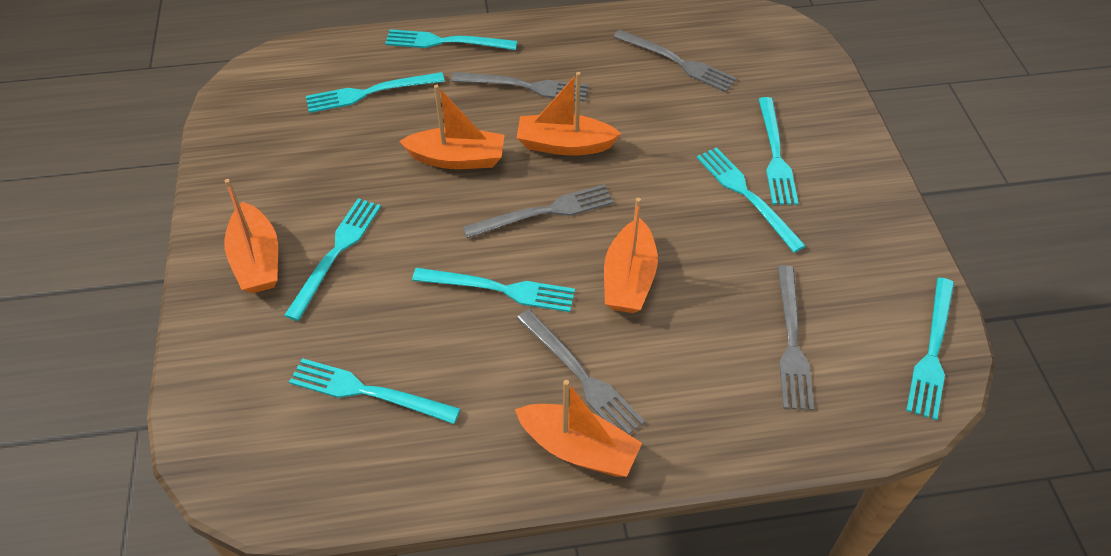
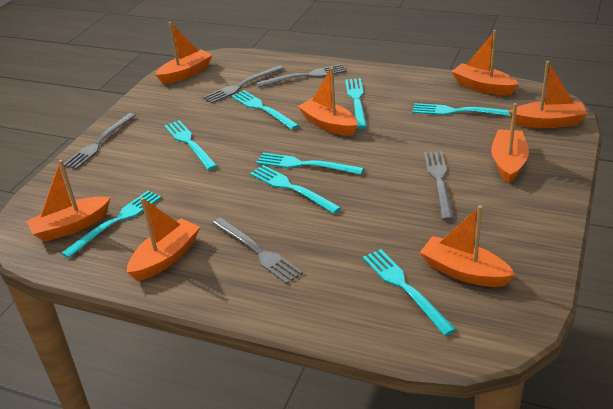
orange boat: [224,179,278,293] [399,85,504,169] [515,380,642,477] [517,72,621,156] [604,198,658,313] = 5 -> [27,160,111,242] [127,197,200,281] [156,22,212,84] [298,67,358,136] [420,205,515,287] [451,30,519,95] [491,103,529,183] [509,61,588,128] = 8

